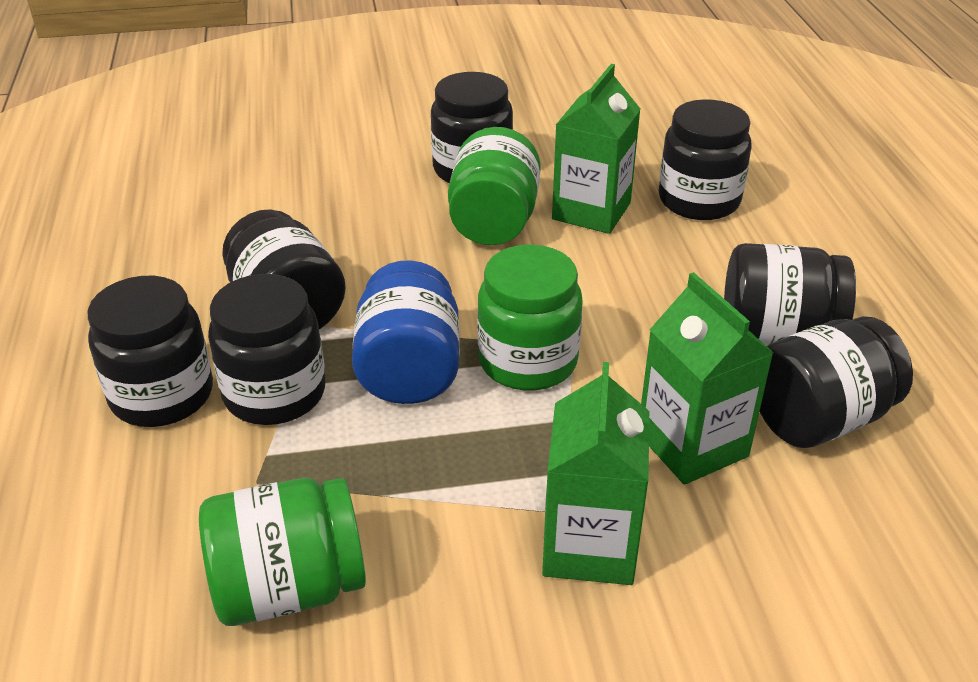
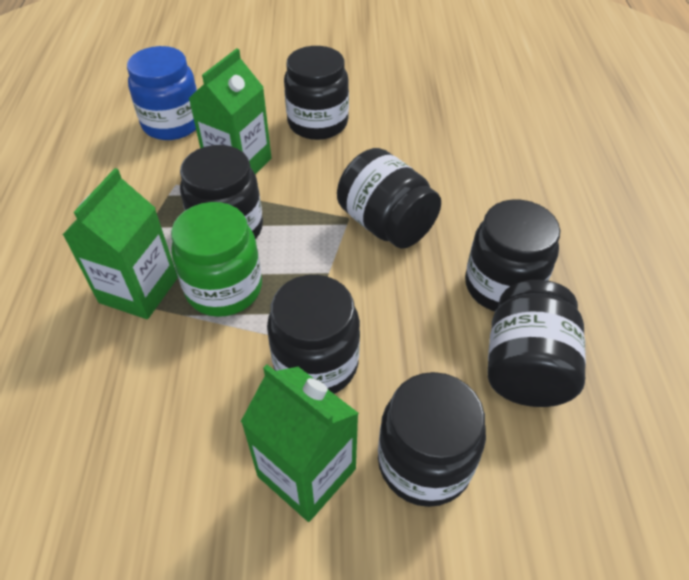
green jar: [199,478,366,626] [448,127,541,245] [477,245,583,391] = 3 -> [171,202,262,317] = 1

